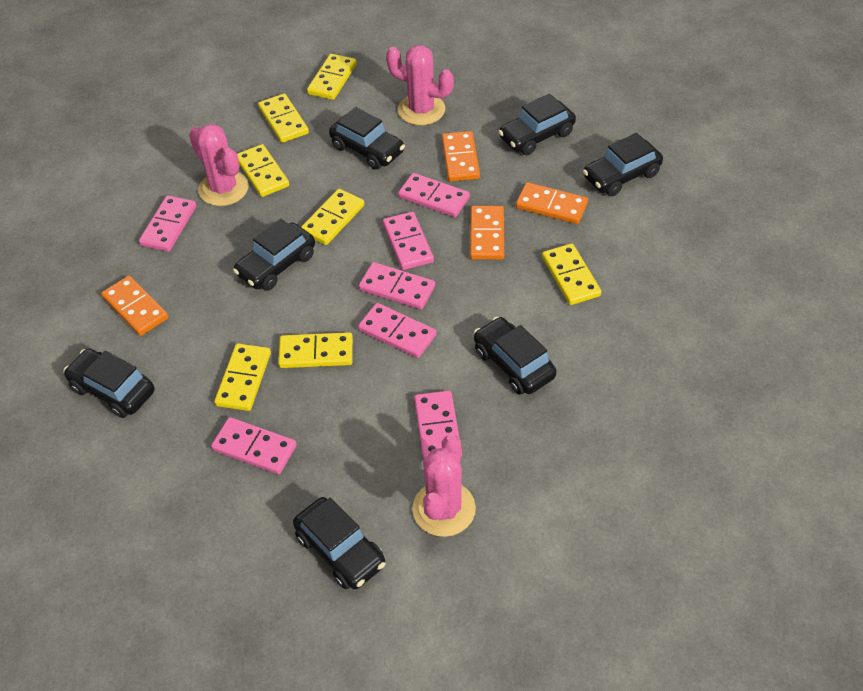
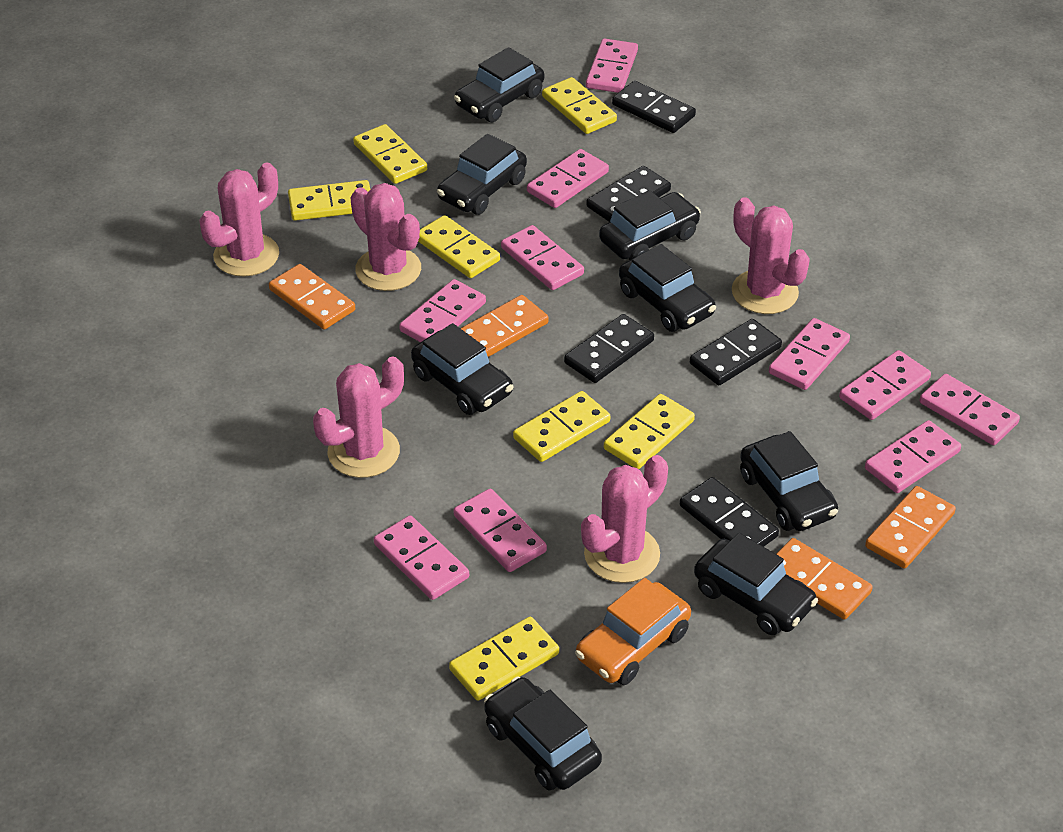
black car: [63,349,155,418] [233,219,315,291] [293,497,385,589] [329,107,405,170] [474,317,557,395] [498,93,576,155] [583,133,663,196] = 7 -> [411,323,513,415] [437,134,527,215] [454,47,544,122] [484,677,602,790] [599,190,701,260] [619,244,716,332] [694,533,818,635] [740,431,838,531] = 8
black domino: none = 0 -> [564,314,654,383] [586,166,671,222] [612,81,696,133] [680,477,779,547] [690,319,782,385] = 5
orange car: none = 0 -> [575,578,691,685] = 1
pink cactus: [189,124,249,206] [386,45,454,125] [412,435,476,537] = 3 -> [199,162,279,277] [313,356,404,478] [351,183,421,291] [581,455,668,583] [732,197,810,314] = 5
pink domino: [139,195,196,252] [211,417,297,474] [358,303,436,358] [359,262,435,309] [383,212,434,270] [398,173,470,217] [414,391,462,460] = 7 -> [374,515,469,600] [399,279,486,342] [453,489,547,572] [501,225,584,290] [527,149,609,208] [586,39,638,93] [769,318,850,390] [839,350,931,420] [865,420,961,493] [919,374,1020,445] = 10

